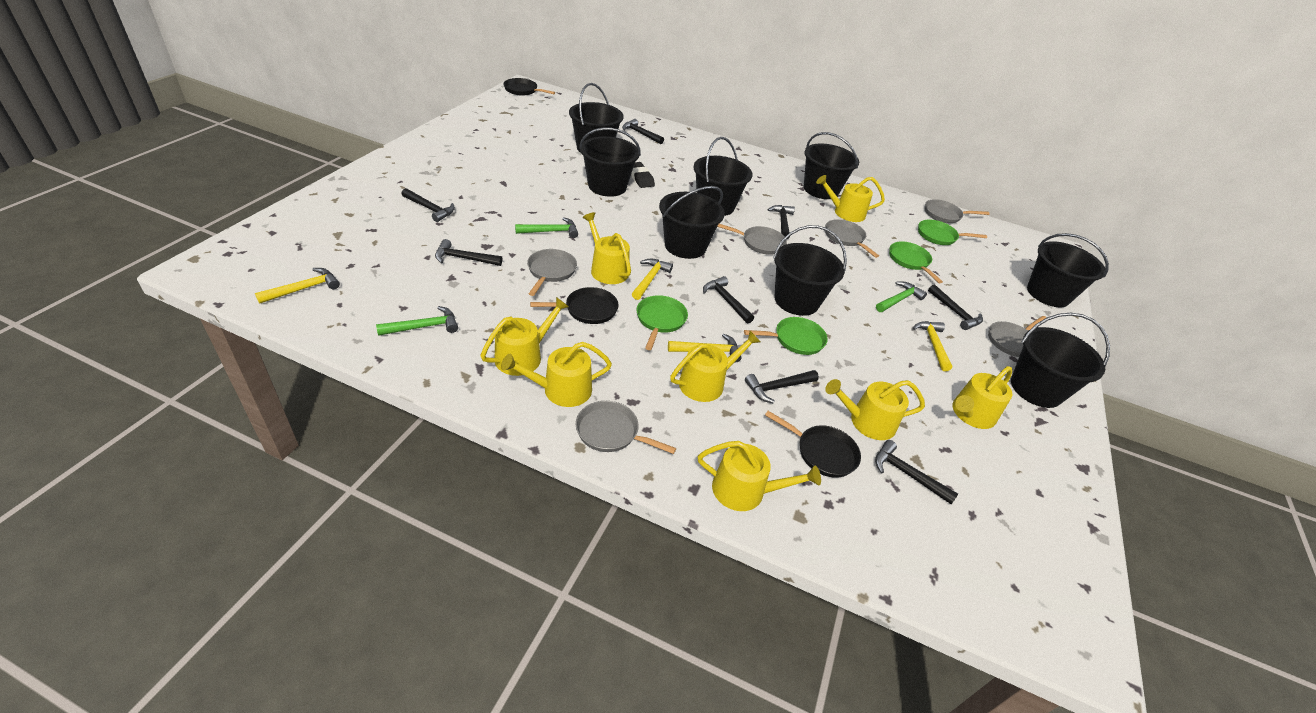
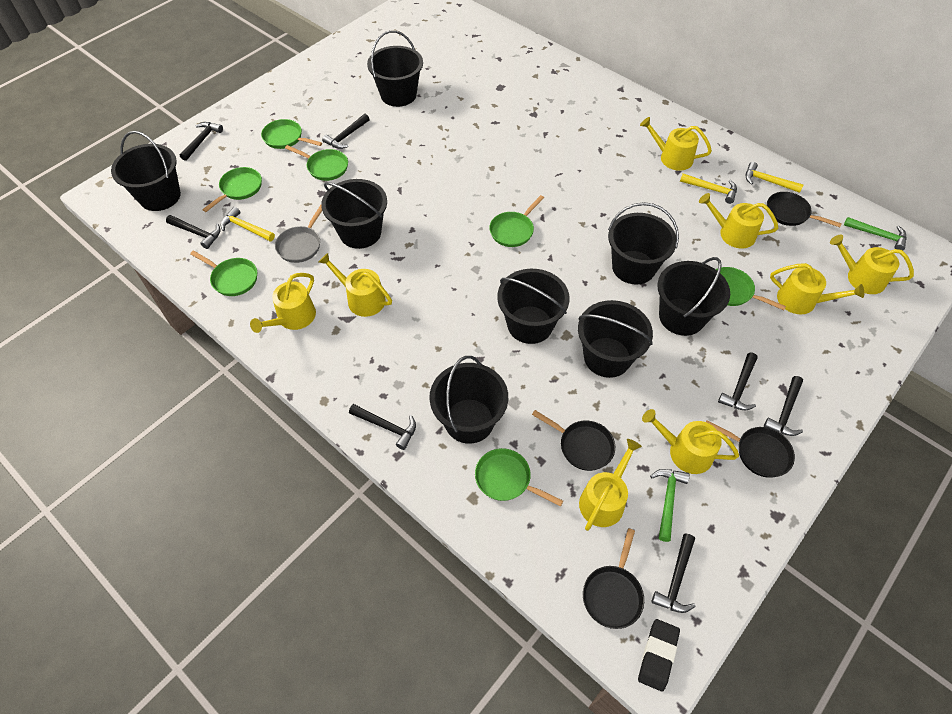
black hammer: [401,188,455,222] [435,239,503,266] [622,119,664,144] [703,276,754,323] [745,370,819,404] [768,205,795,239] [875,440,958,504] [928,284,983,330] = 8 -> [166,215,221,249] [180,122,223,161] [322,114,370,149] [349,404,416,450] [652,533,695,613] [718,353,758,410] [764,376,803,436] = 7
black pan: [503,78,555,96] [530,287,619,324] [765,411,861,478] = 3 -> [532,410,615,471] [583,528,644,629] [706,421,795,478] [767,192,842,227] = 4
green hammer: [376,306,458,336] [515,217,578,238] [876,281,927,312] = 3 -> [650,469,690,542] [844,217,906,251] = 2
green pan: [637,295,688,350] [744,317,828,355] [889,241,943,283] [918,219,987,245] = 4 -> [190,250,257,296] [202,167,262,212] [261,119,322,149] [285,145,348,181] [475,448,563,506] [489,195,544,247] [716,267,786,310] = 7
grey pan: [527,249,577,296] [576,401,676,454] [717,224,787,255] [825,219,879,258] [925,199,989,223] [988,316,1046,357] = 6 -> [275,205,322,263] = 1
yellow hammer: [255,268,340,304] [632,259,673,300] [668,333,742,362] [913,321,952,371] = 4 -> [221,207,275,242] [680,173,737,204] [746,162,803,193] = 3

